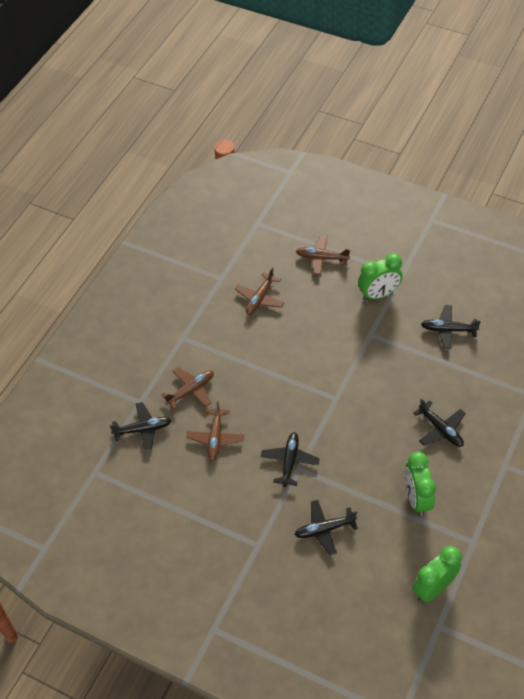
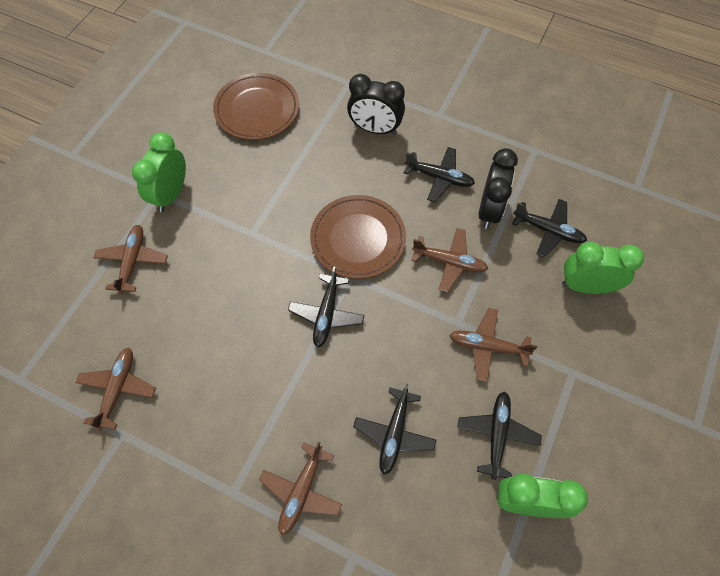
black clock: none = 0 -> [347,74,405,135] [478,148,518,229] = 2
brown plane: [161,368,214,410] [186,401,244,461] [235,267,284,315] [296,235,350,275] = 4 -> [76,348,156,431] [93,225,168,294] [259,442,342,535] [411,228,488,292] [449,308,537,382] = 5
brown plate: none = 0 -> [213,73,299,140] [310,195,406,279] = 2

